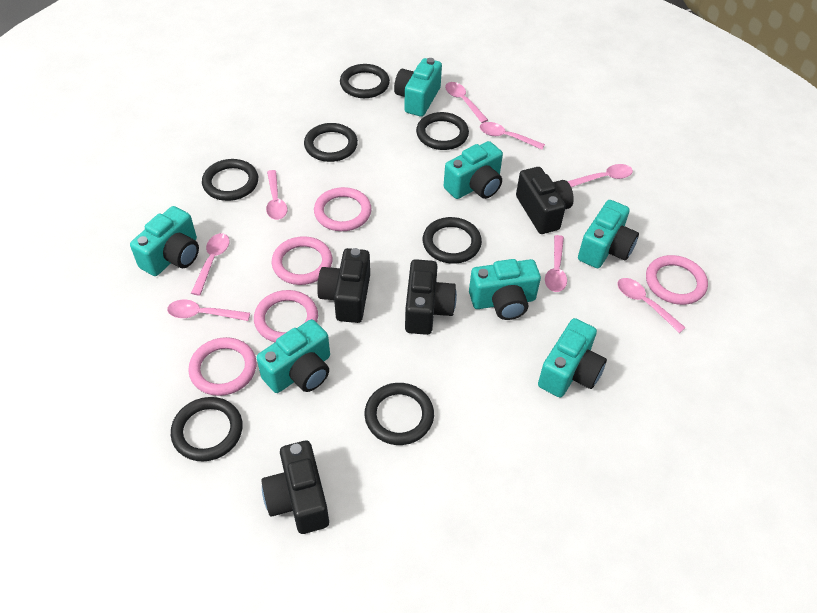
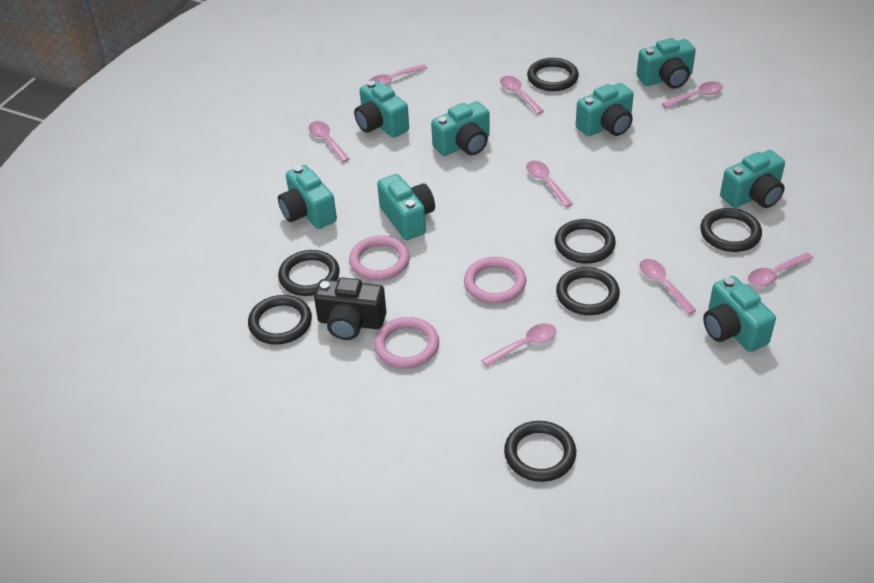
black camera: [261,441,329,534] [317,248,370,323] [405,259,457,335] [516,167,574,234] = 4 -> [314,278,387,340] = 1
pink ring: [188,337,257,396] [254,290,318,342] [272,236,332,285] [314,187,372,231] [646,255,708,305] = 5 -> [349,236,410,281] [374,317,439,369] [464,257,526,304] = 3
turquoise camera: [130,206,199,276] [257,319,330,393] [394,58,442,117] [444,141,503,199] [469,259,541,320] [538,318,607,397] [578,200,639,268] = 7 -> [278,165,337,229] [354,80,409,138] [377,174,435,240] [431,101,489,156] [576,83,634,137] [637,38,696,89] [703,276,776,352] [720,150,785,208] = 8

